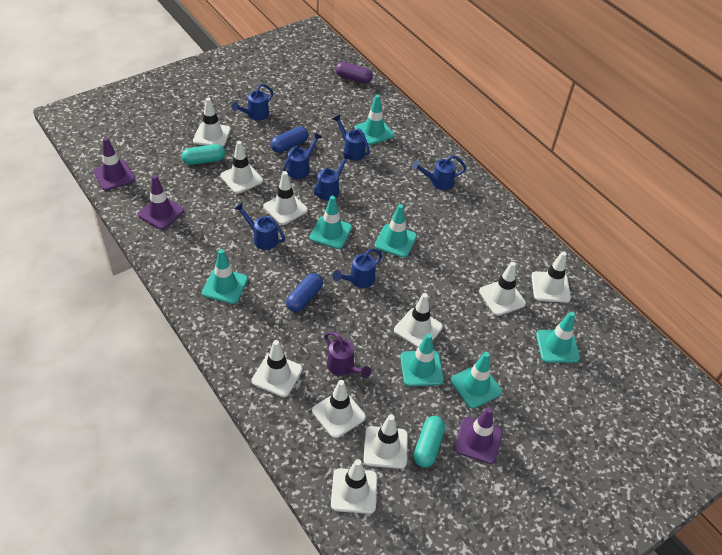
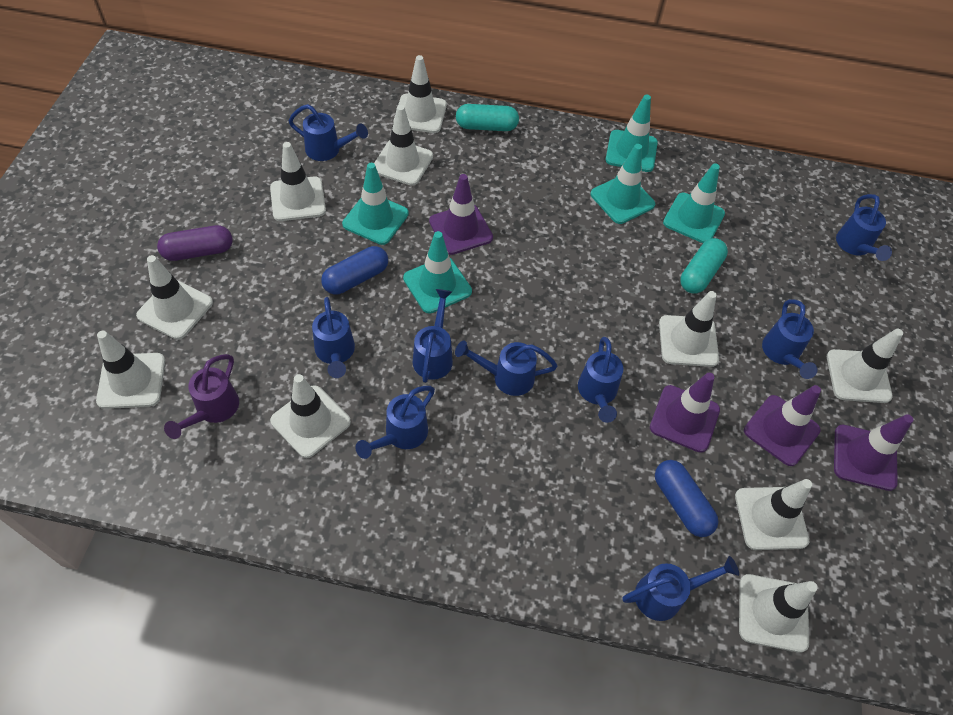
blue watering can: [231,84,273,120] [234,202,285,250] [283,132,322,179] [314,153,351,201] [332,115,370,161] [332,249,383,288] [412,155,467,190] = 7 -> [289,104,368,161] [312,297,355,378] [356,386,435,459] [413,289,453,383] [455,341,557,396] [578,337,623,423] [622,556,739,621] [762,299,818,379] [836,194,892,261] = 9
purple traffic cone: [93,137,135,191] [138,175,184,230] [454,407,503,464] = 3 -> [429,174,493,255] [650,373,720,453] [744,385,821,466] [834,414,913,491] = 4
turquoise traffic cone: [202,249,248,304] [310,196,352,249] [355,95,394,145] [375,204,417,258] [400,333,444,386] [451,352,502,408] [536,311,580,363] = 7 -> [342,163,409,245] [403,231,472,314] [590,144,655,224] [606,94,658,172] [663,164,725,243] = 5

